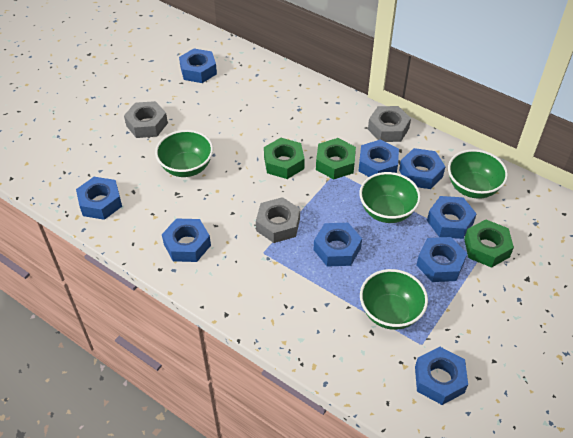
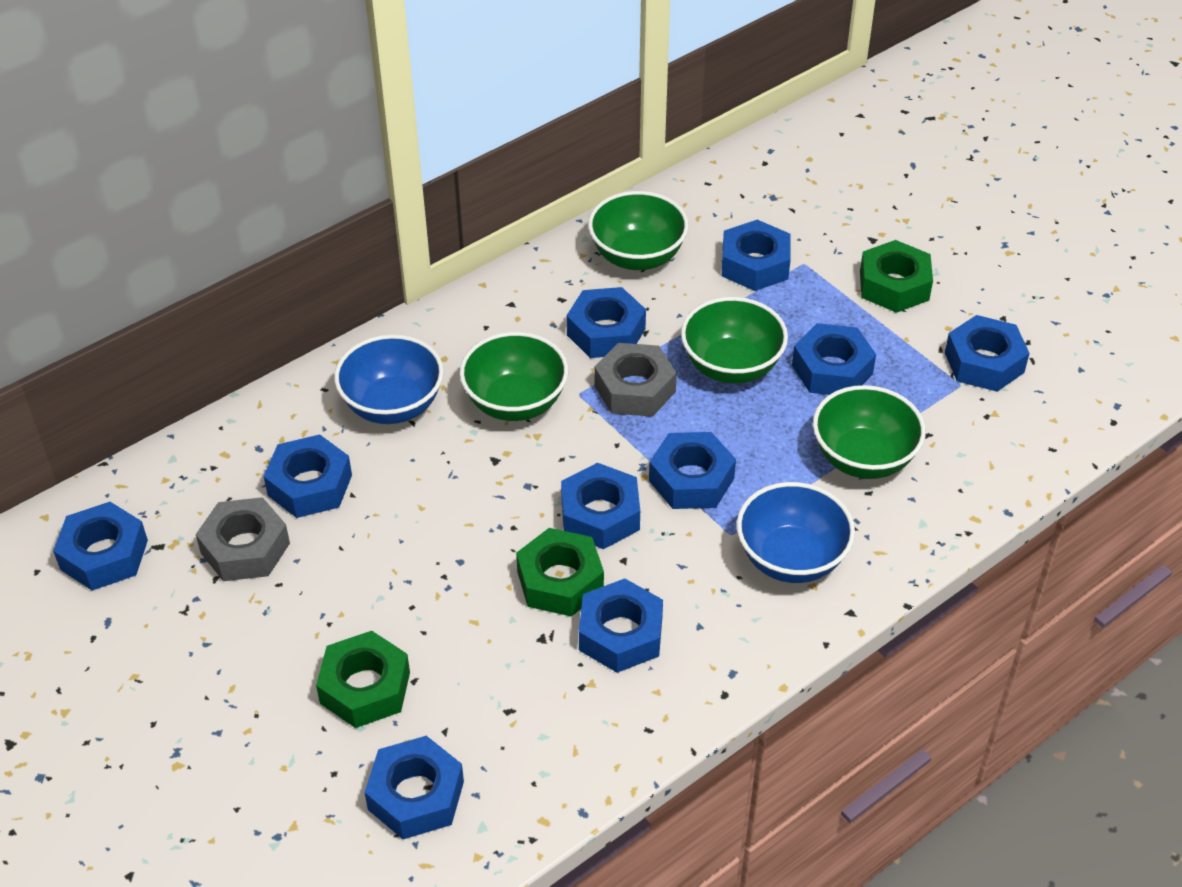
blue bowl: none = 0 -> [334,335,444,424] [737,482,855,583] = 2
blue nut: [76,177,122,220] [162,218,211,262] [179,49,217,83] [314,223,362,266] [358,139,399,177] [399,148,446,189] [415,347,468,405] [416,237,467,282] [427,196,477,239] = 9 -> [53,502,148,591] [263,434,352,518] [364,736,464,839] [561,463,640,549] [566,287,646,358] [579,579,663,673] [649,432,736,509] [722,220,791,291] [792,323,876,395] [945,315,1030,392] = 10
grey nut: [124,101,168,138] [256,197,300,243] [368,106,411,142] = 3 -> [196,497,290,581] [594,343,677,417] = 2

